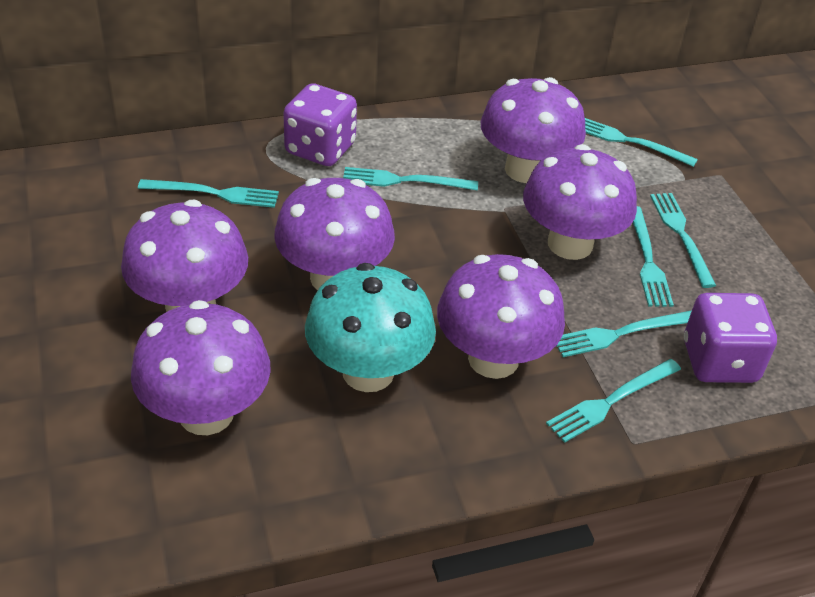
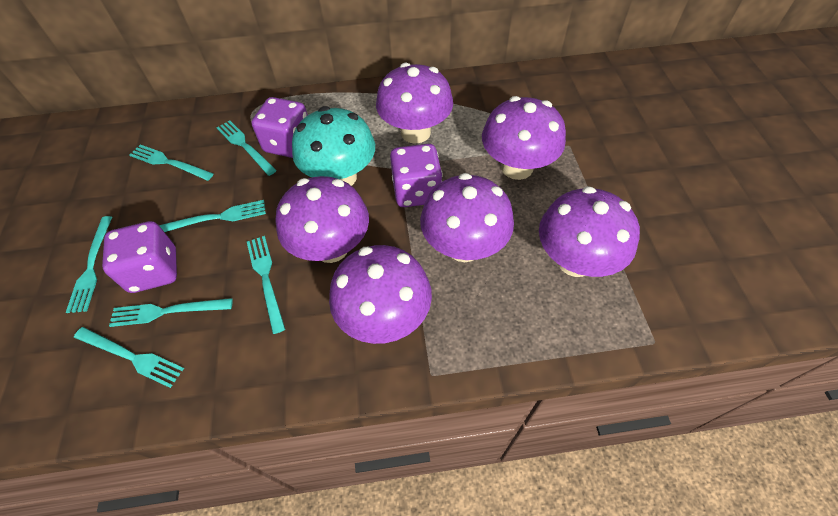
purple dice: [283,83,357,166] [684,293,777,383] = 2 -> [102,221,177,293] [252,97,308,158] [390,144,443,207] = 3

